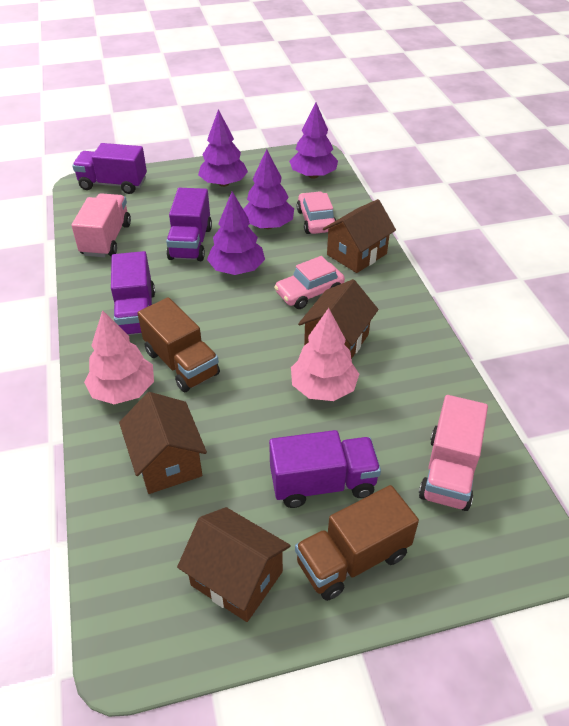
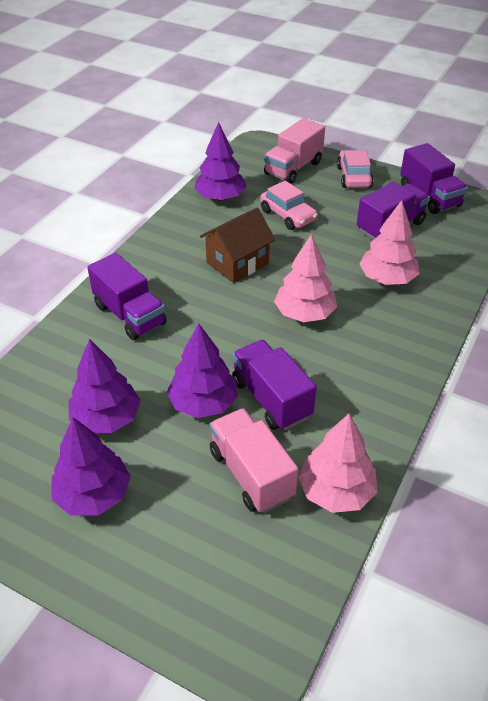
brown house: [119,392,207,494] [177,507,291,622] [298,279,379,359] [323,199,396,273] = 4 -> [200,208,275,283] = 1
brown truck: [137,297,220,392] [295,485,419,601] = 2 -> none = 0
pink tree: [84,310,154,404] [291,308,359,401] = 2 -> [274,234,337,322] [298,414,377,513] [359,200,419,285] = 3

